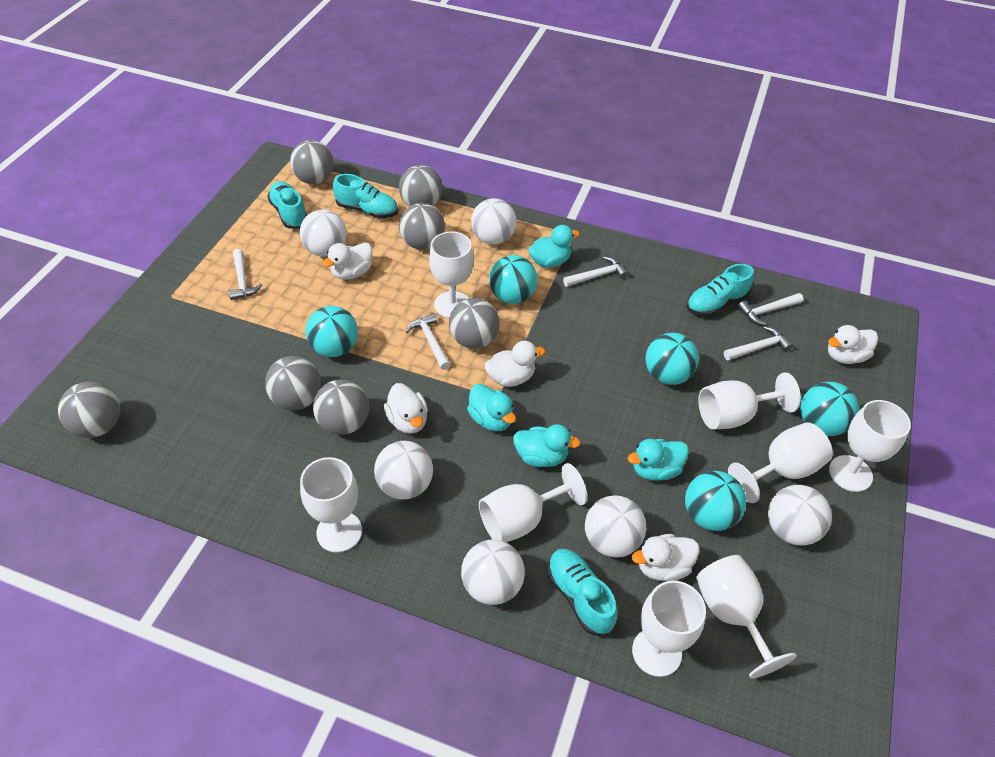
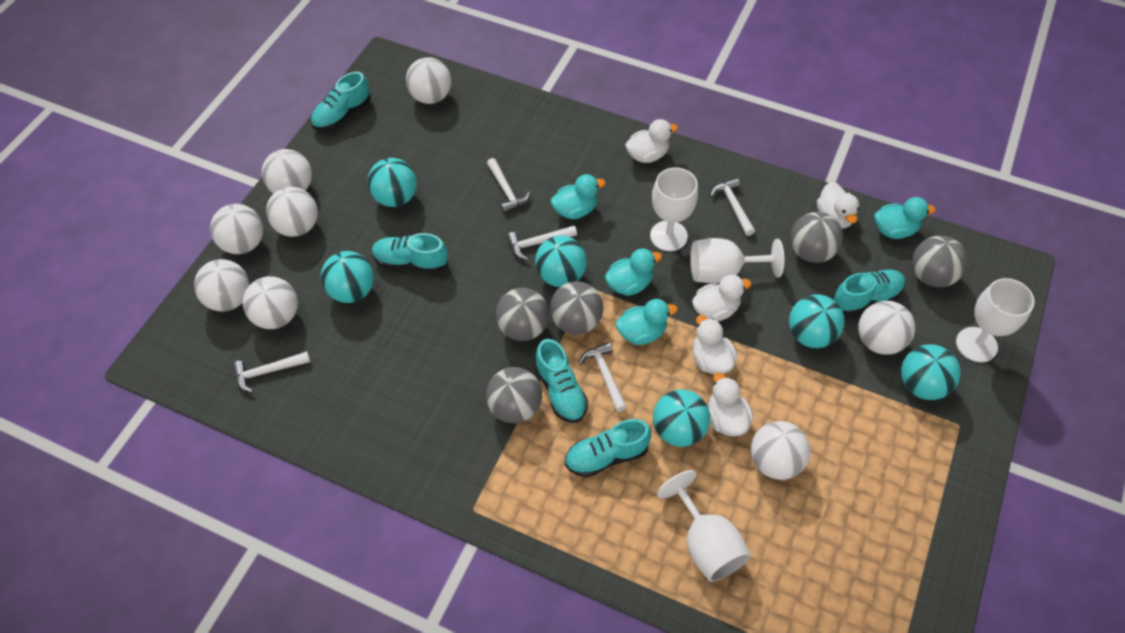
grey ball: [58,382,120,438] [265,356,321,410] [290,140,334,184] [313,379,369,435] [399,165,443,207] [399,203,445,250] [449,298,499,349] = 7 -> [486,367,542,423] [496,288,549,341] [550,281,603,335] [791,212,843,263] [912,236,968,287] = 5
turquoise ball: [306,306,358,357] [489,255,537,304] [645,333,699,385] [685,471,746,531] [800,382,859,436] = 5 -> [321,251,374,303] [367,158,417,207] [535,235,587,287] [653,390,710,447] [789,294,845,348] [901,344,961,400] = 6
turquoise shoe: [267,181,307,229] [333,174,398,218] [547,548,617,635] [687,264,754,316] = 4 -> [311,72,371,131] [372,233,448,273] [534,339,588,423] [565,419,652,477] [833,269,906,315] = 5
white ball: [300,210,347,257] [374,441,433,500] [461,540,525,605] [471,198,516,245] [585,495,646,557] [768,485,832,546] = 6 -> [194,259,249,311] [210,204,263,254] [242,276,298,329] [262,149,312,194] [266,187,318,237] [406,57,451,104] [751,421,811,480] [858,301,915,355] = 8
white goblet: [300,457,362,553] [429,232,474,318] [479,463,587,542] [632,580,706,677] [696,555,797,679] [698,372,801,429] [728,423,833,503] [829,400,911,492] = 8 -> [650,167,698,251] [657,470,751,582] [690,238,784,283] [956,278,1035,362] = 4

